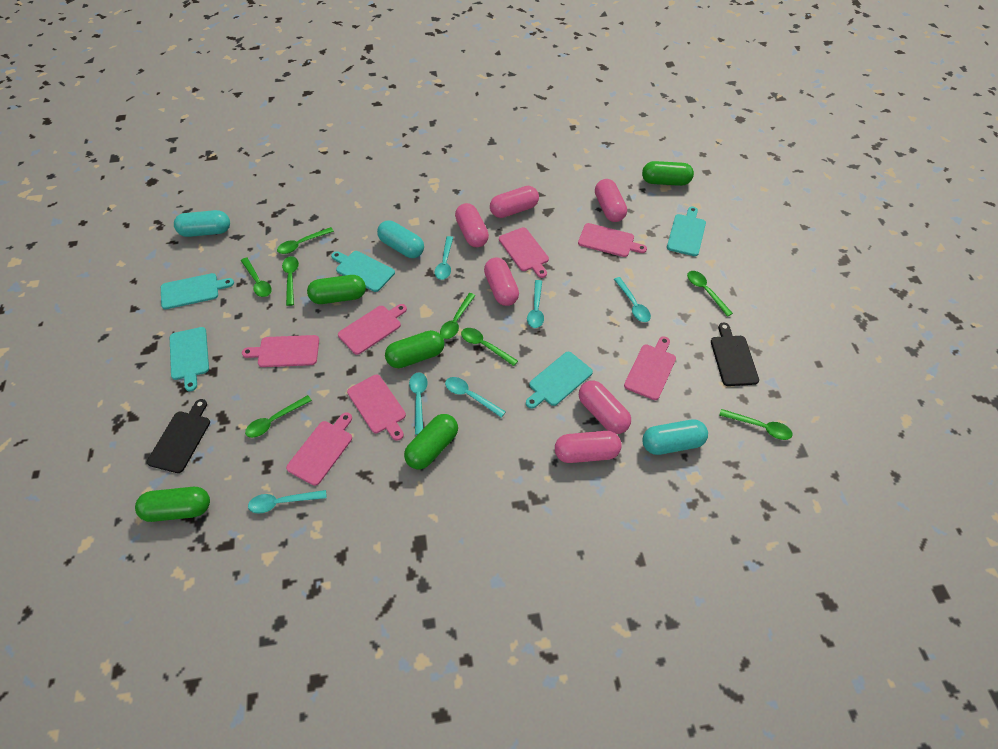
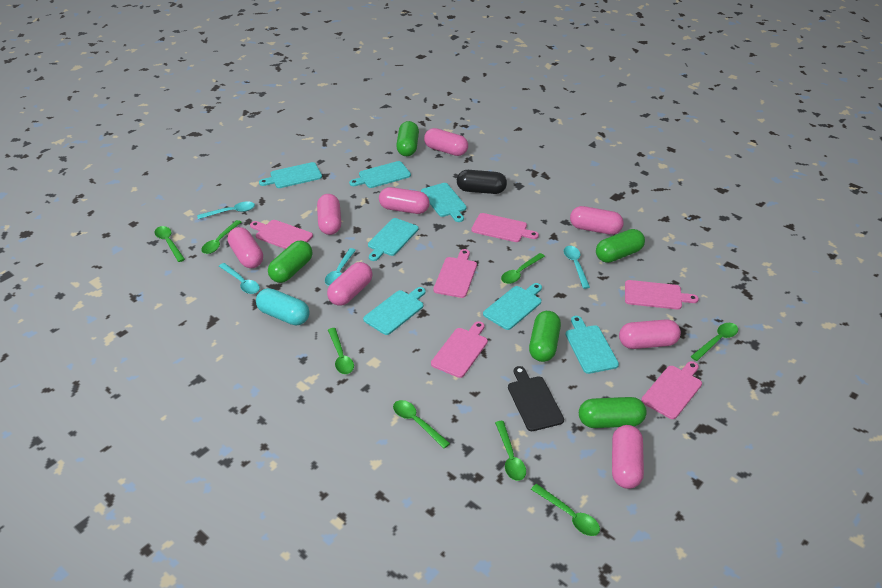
black capsule: none = 0 -> [457,170,507,194] = 1
black cutting board: [147,399,210,473] [711,323,759,386] = 2 -> [508,366,564,431] = 1
pink capsule: [455,203,489,247] [484,258,519,306] [490,186,539,218] [555,431,622,463] [579,381,631,434] [595,179,627,222] = 6 -> [228,227,263,268] [317,194,341,235] [327,262,373,306] [379,187,430,214] [424,128,468,156] [570,206,624,235] [612,425,644,489] [619,319,681,349] = 8
pink cutting board: [242,335,319,367] [286,412,352,486] [338,304,407,355] [347,375,406,441] [499,227,549,278] [578,223,647,257] [624,336,676,400] = 7 -> [250,220,313,249] [431,321,488,378] [433,249,477,298] [471,213,539,242] [625,280,699,310] [641,361,702,419] = 6
turquoise capsule: [174,210,230,237] [377,220,424,258] [642,419,708,455] = 3 -> [256,288,310,325] = 1
turquoise cutting board: [161,273,234,309] [170,327,209,391] [331,251,395,292] [526,352,593,409] [667,207,706,256] = 5 -> [259,162,322,188] [349,161,411,188] [363,287,426,335] [368,218,419,261] [421,183,467,222] [483,283,542,330] [565,316,619,374] = 7
turquoise spoon: [248,490,327,513] [409,372,428,435] [435,236,453,280] [445,377,506,418] [527,280,544,328] [614,277,651,322] = 6 -> [197,201,255,219] [219,263,260,294] [325,248,356,286] [564,246,590,289] = 4

